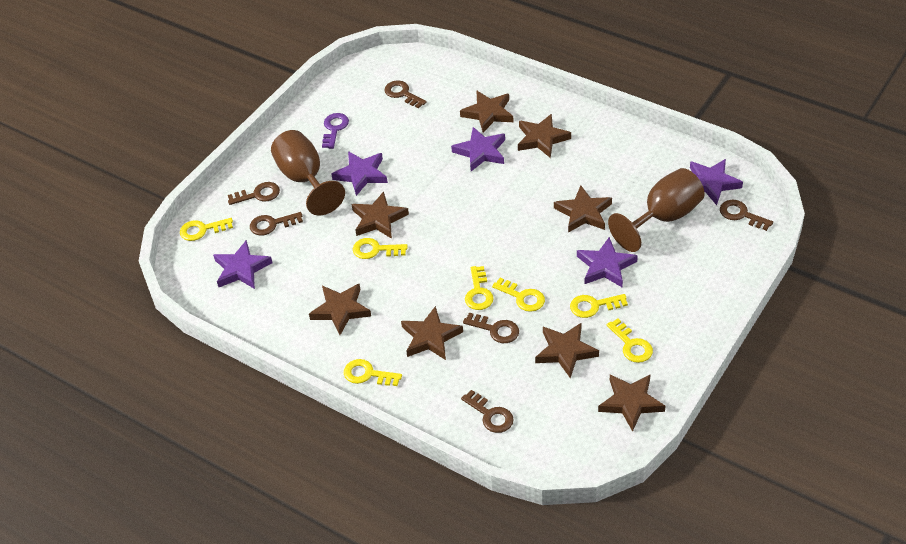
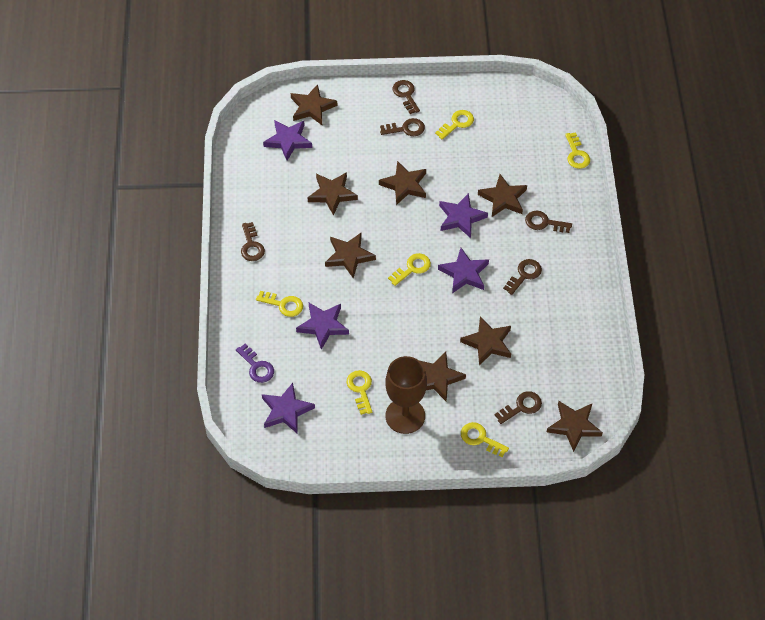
brown goblet: [271,130,345,216] [608,168,705,252] = 2 -> [385,356,427,434] = 1
yellow key: [180,218,233,241] [344,359,402,386] [353,238,407,259] [465,266,494,310] [492,278,545,312] [570,294,628,318] [607,319,653,363] = 7 -> [256,291,303,317] [347,370,372,415] [388,253,431,286] [435,110,474,140] [461,422,509,457] [565,132,590,169] = 6

